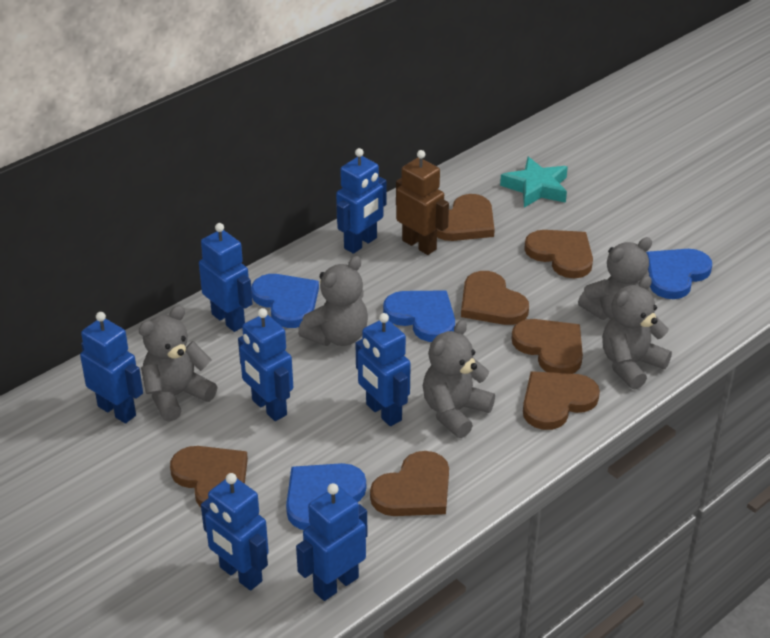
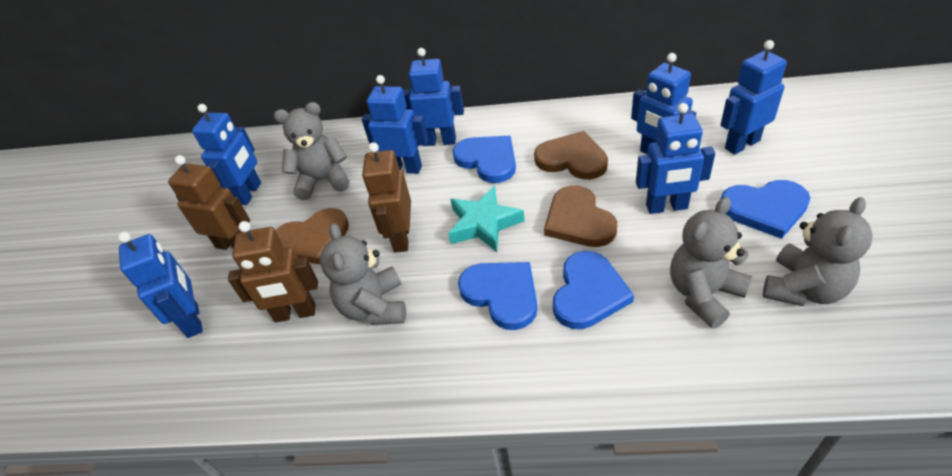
brown heart: [170,446,248,508] [370,451,449,516] [437,194,495,241] [461,271,529,325] [511,319,583,374] [523,371,600,430] [524,230,593,278] = 7 -> [275,208,349,265] [534,131,608,180] [544,185,617,247] = 3
brown robot: [396,150,449,255] = 1 -> [168,155,250,250] [228,221,318,322] [362,142,411,252] = 3
grey teddy bear: [139,306,217,422] [298,256,368,346] [423,320,495,438] [578,237,652,320] [602,276,672,389] = 5 -> [274,102,349,200] [320,223,406,325] [670,197,752,329] [763,197,873,306] = 4

